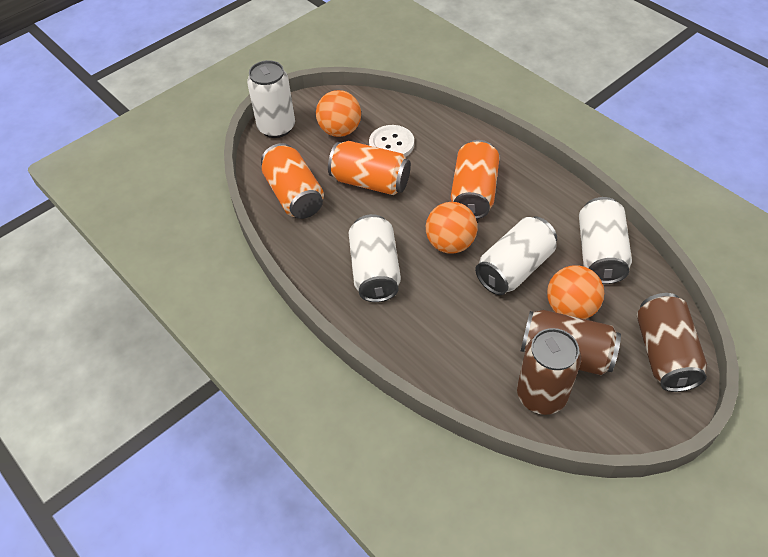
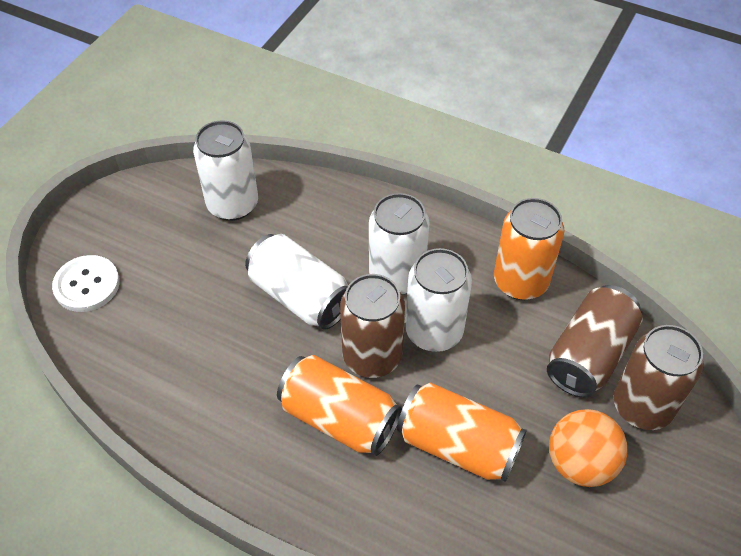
orange ball: [316,90,361,137] [426,202,477,254] [547,265,604,319] = 3 -> [549,409,628,487] = 1

